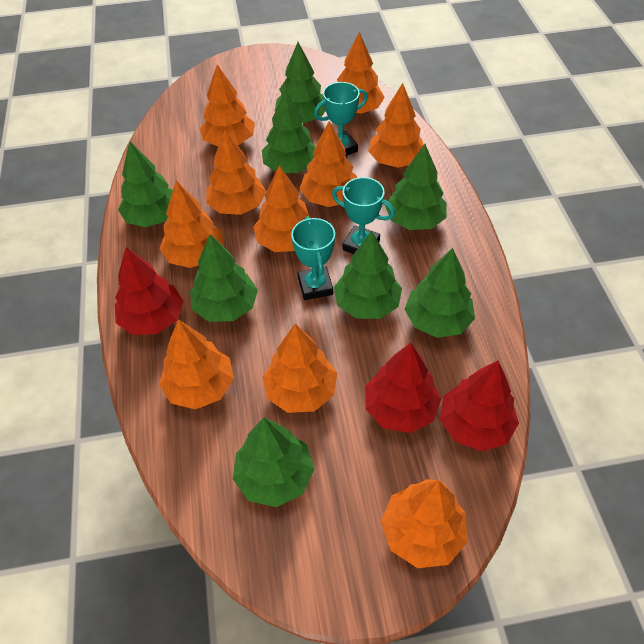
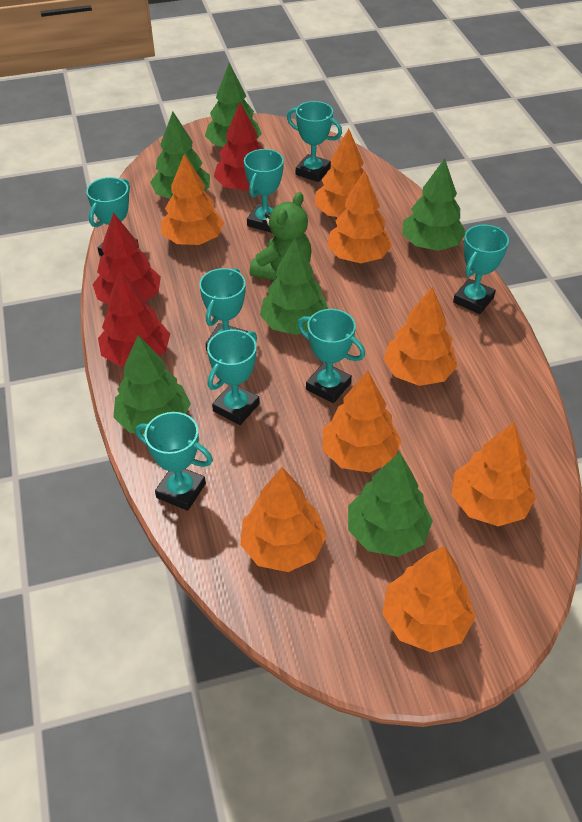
green teddy bear: none = 0 -> [250,192,312,280] = 1
green tree: [118,141,173,227] [190,234,258,322] [233,418,314,507] [262,90,315,173] [275,42,326,123] [334,230,402,319] [385,144,447,230] [405,248,475,338] = 8 -> [113,335,191,434] [150,112,210,199] [205,63,262,147] [260,239,328,335] [348,452,433,557] [402,158,466,251] = 6
orange tree: [159,180,224,268] [159,319,234,409] [200,65,255,146] [206,130,266,215] [253,165,311,252] [263,324,337,413] [300,121,357,207] [337,32,385,114] [368,83,424,168] [381,479,467,568] = 10 -> [161,154,224,245] [240,467,327,572] [315,129,369,217] [323,370,401,473] [327,170,392,263] [382,546,475,652] [383,287,458,386] [452,422,536,526] = 8
turquoise trophy: [291,216,335,300] [314,82,368,156] [332,177,395,254] = 3 -> [86,177,139,256] [136,412,213,511] [199,268,248,352] [207,330,260,425] [244,149,284,233] [287,101,342,182] [297,309,365,403] [453,225,509,314] = 8

